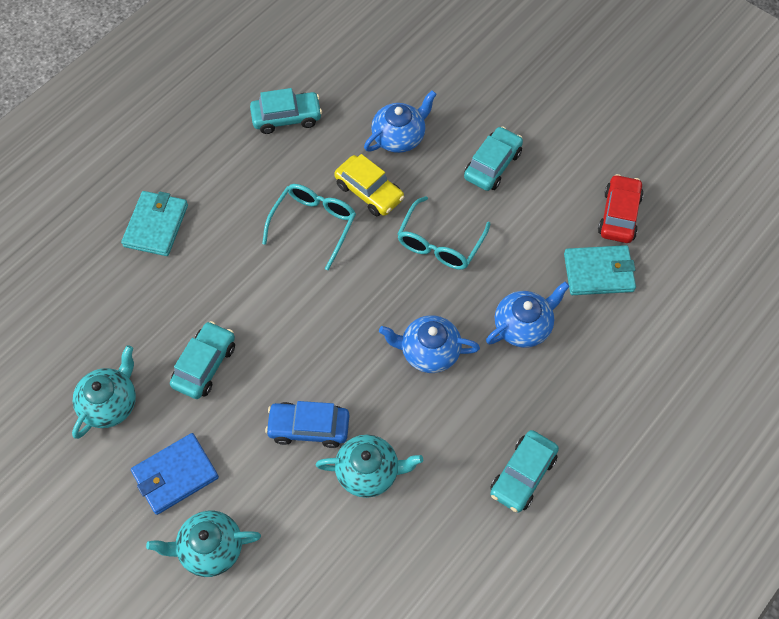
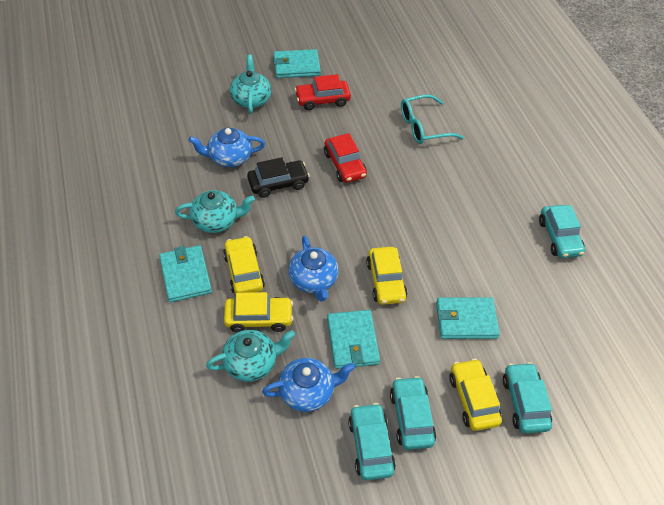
black car: none = 0 -> [247,157,310,198] = 1
blue car: [265,401,349,448] = 1 -> none = 0
blue wallet: [131,433,219,515] = 1 -> none = 0
red car: [598,174,644,243] = 1 -> [295,74,351,110] [324,133,367,183] = 2
turquoise glasses: [262,184,356,270] [397,196,491,270] = 2 -> [401,94,464,144] = 1
turquoise wallet: [121,191,188,256] [564,245,636,295] = 2 -> [159,245,212,302] [273,49,321,78] [327,310,380,369] [436,297,500,339] = 4
yellow car: [334,154,404,216] = 1 -> [223,236,265,293] [224,292,293,332] [366,247,408,305] [449,359,502,431] = 4

